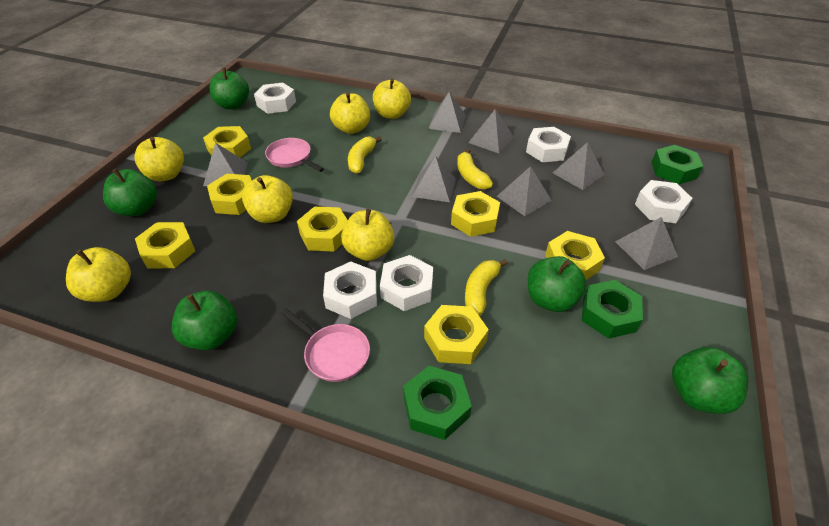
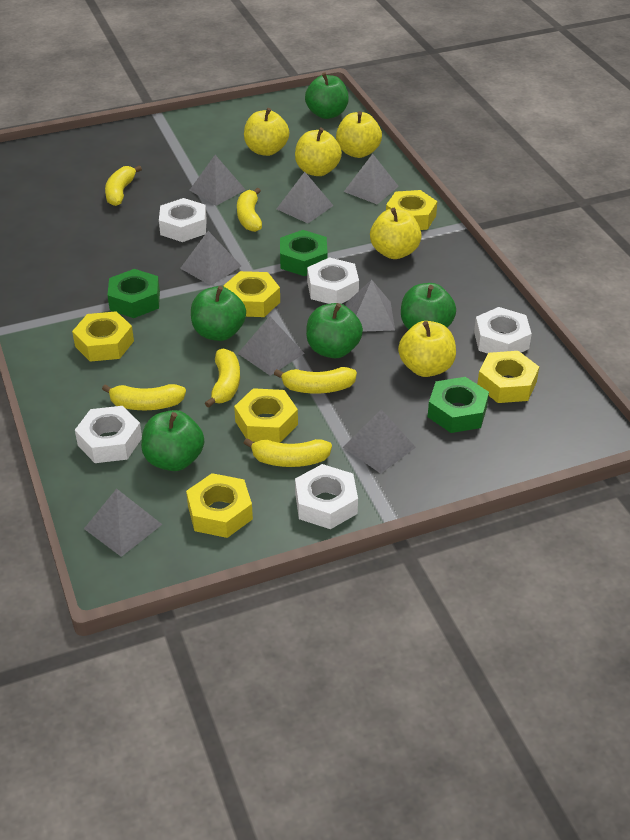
grey pyramid: [203,143,248,186] [412,156,456,202] [428,92,466,133] [468,109,514,153] [497,166,552,216] [553,142,605,190] [615,217,678,270] = 7 -> [84,489,162,557] [180,231,241,286] [190,155,246,206] [238,316,305,376] [277,172,334,223] [343,409,416,474] [344,154,399,204] [346,280,395,332] = 8
pink pan: [265,138,324,172] [281,308,370,382] = 2 -> none = 0
yellow apple: [66,247,131,302] [134,137,184,182] [242,175,293,223] [330,92,370,134] [341,209,394,261] [373,78,411,119] = 6 -> [244,108,289,156] [295,128,342,176] [336,111,382,158] [370,208,422,259] [398,321,456,377] = 5
yellow banana: [348,136,382,174] [457,149,493,190] [465,259,508,316] = 3 -> [102,384,186,410] [105,165,142,206] [205,348,240,408] [237,188,262,232] [244,438,332,467] [274,367,357,394] = 6
yellow nut: [135,222,195,268] [203,126,251,158] [207,174,252,215] [297,207,348,252] [424,305,489,364] [451,191,500,237] [545,231,605,280] = 7 -> [72,311,134,362] [186,473,253,538] [223,271,280,317] [234,388,298,443] [386,190,437,230] [477,351,539,403] = 6

